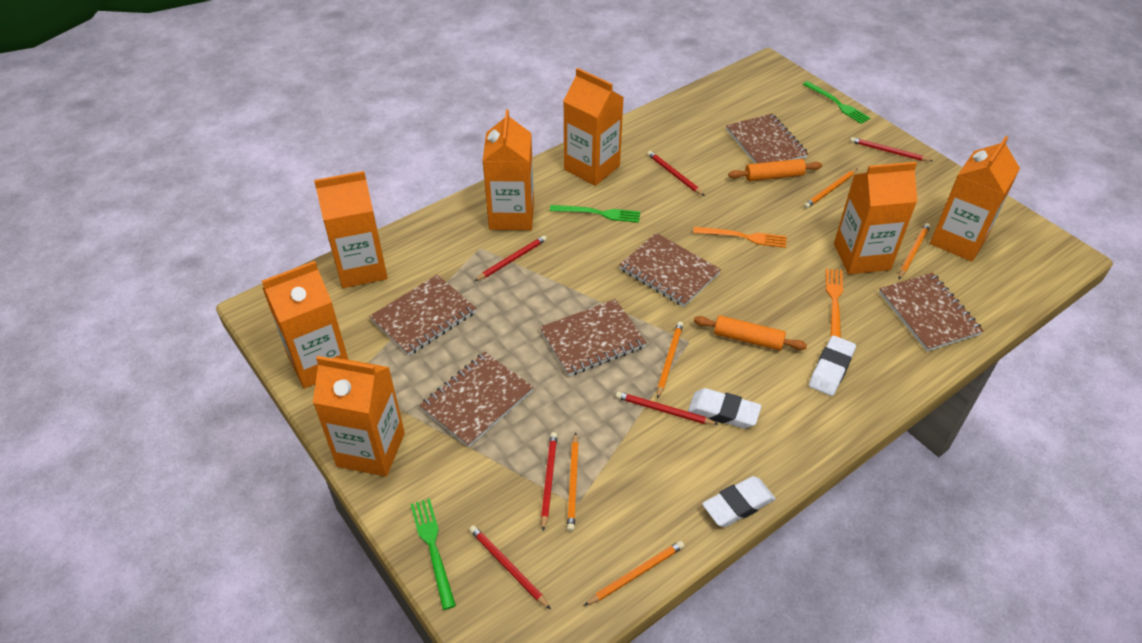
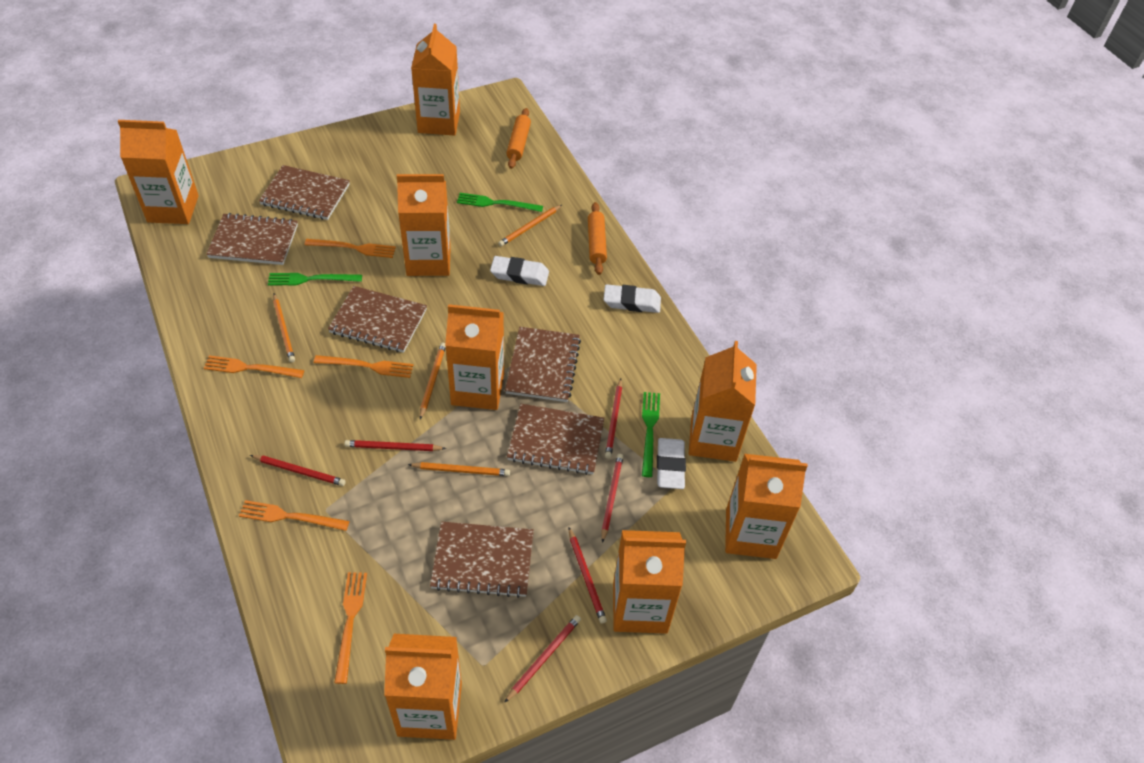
orange carton: [262,261,348,389] [313,356,405,477] [314,171,388,288] [483,110,534,230] [563,68,624,186] [834,162,917,274] [930,136,1020,262] = 7 -> [118,120,199,224] [384,634,462,740] [397,174,451,276] [411,24,460,136] [445,304,504,410] [613,530,686,634] [689,341,757,462] [725,454,808,559] = 8
orange fork: [693,227,787,248] [826,268,843,338] = 2 -> [204,355,304,378] [239,500,349,531] [304,239,396,258] [314,355,413,378] [334,572,367,684] = 5
orange pencil: [567,433,579,531] [584,541,684,606] [657,321,683,399] [804,169,858,209] [898,223,930,280] = 5 -> [273,294,295,362] [408,462,510,476] [420,343,446,419] [498,205,562,246] = 4

